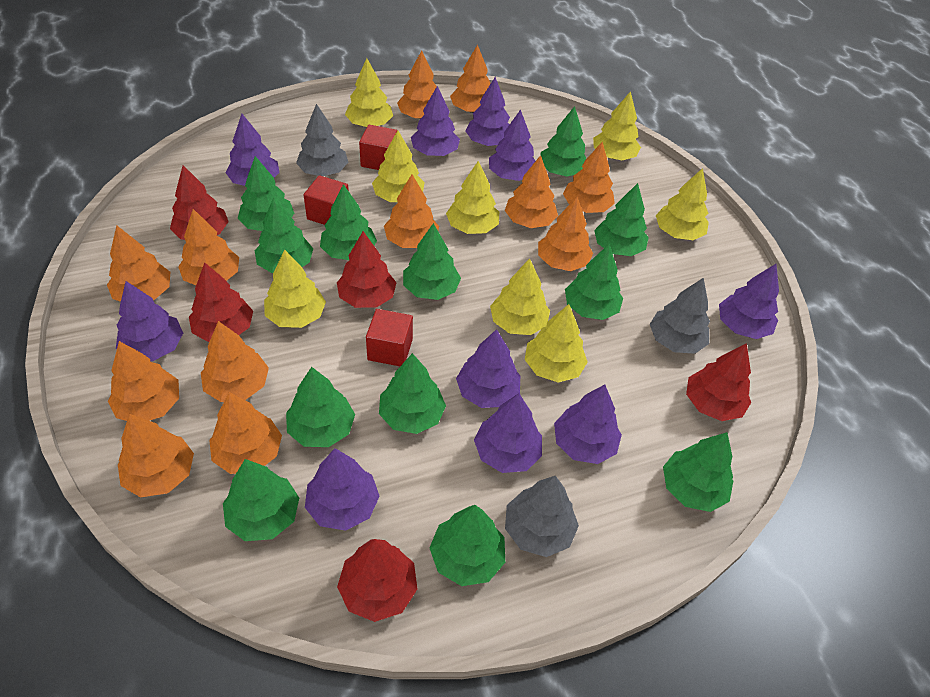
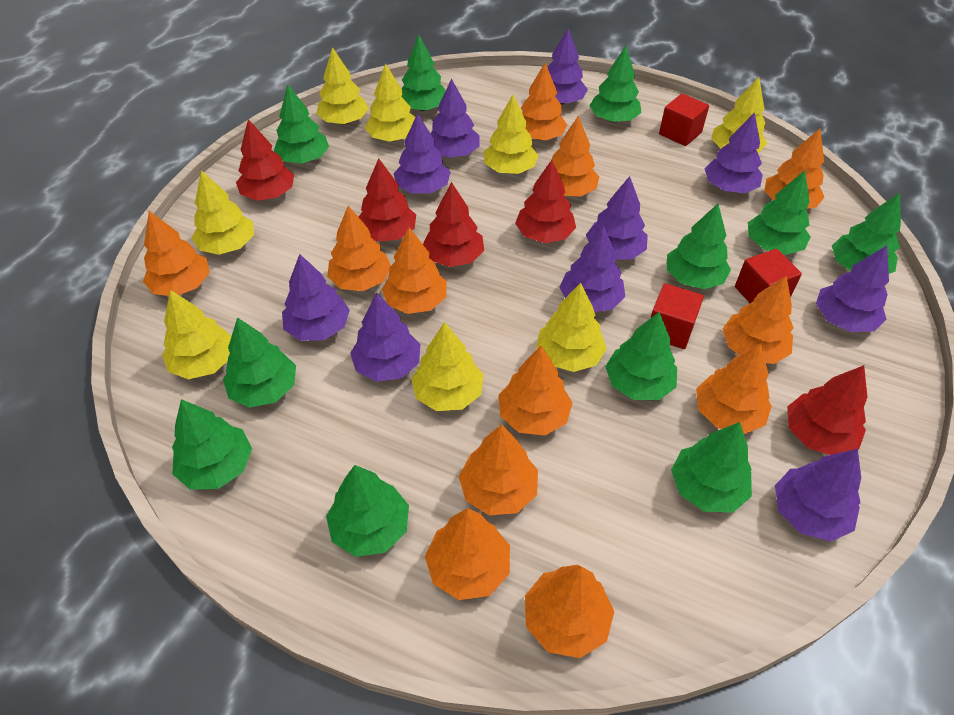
green tree: [223,459,299,541] [238,156,295,231] [254,197,313,273] [286,367,355,447] [320,184,377,260] [379,353,446,434] [403,223,461,300] [430,505,505,586] [541,106,586,177] [565,244,623,320] [594,183,649,256] [663,432,733,512] = 12 -> [172,399,252,490] [223,317,296,408] [274,85,329,164] [326,465,409,557] [401,35,446,111] [590,46,642,122] [605,312,677,400] [667,204,731,289] [671,422,752,513] [748,170,810,255] [832,193,901,274] = 11
grey tree: [296,104,348,176] [505,476,579,557] [650,278,710,354] = 3 -> none = 0

